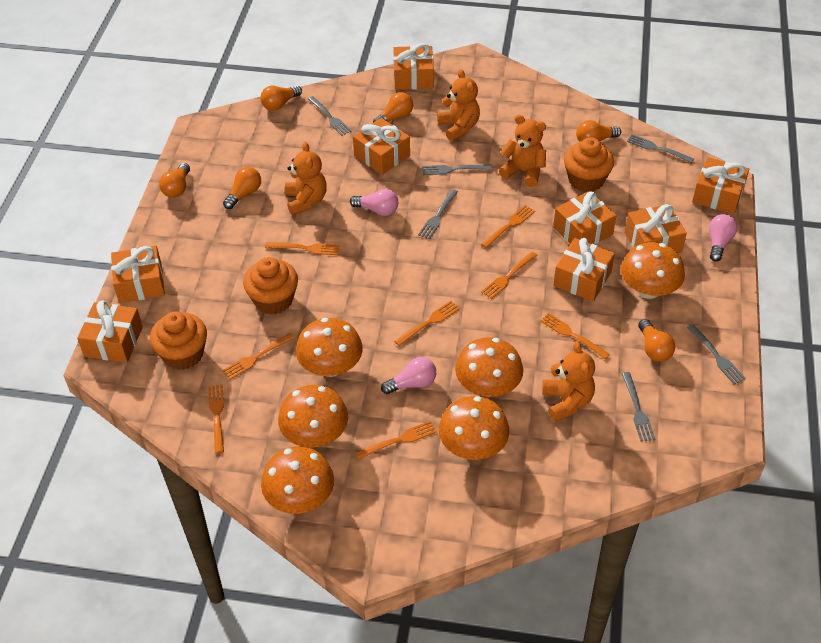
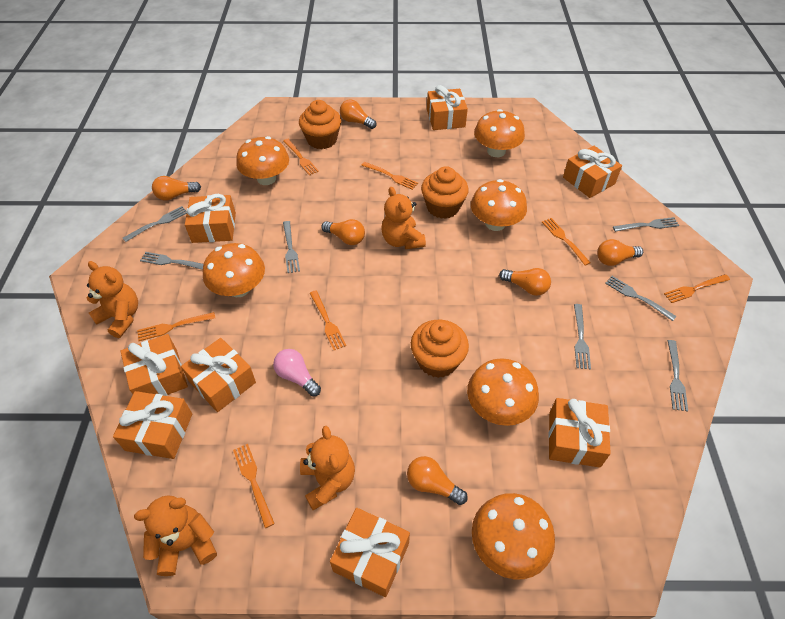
grey fork: [308,96,352,136] [418,189,458,239] [422,165,492,175] [622,372,655,442] [627,134,694,163] [687,324,746,385] = 6 -> [123,206,187,242] [140,252,203,270] [283,221,300,273] [574,304,591,369] [605,276,677,321] [613,217,679,232] [667,340,688,412] = 7
orange fork: [208,384,224,453] [222,333,295,380] [265,242,339,255] [356,420,437,459] [394,301,460,346] [481,205,535,248] [481,252,538,299] [540,313,610,360] = 8 -> [137,312,215,341] [233,444,275,528] [283,139,319,176] [310,290,346,350] [361,162,418,190] [542,218,591,265] [664,274,730,303] = 7
pink light bulb: [350,189,398,216] [381,357,436,394] [709,214,738,262] = 3 -> [273,349,321,397] = 1

